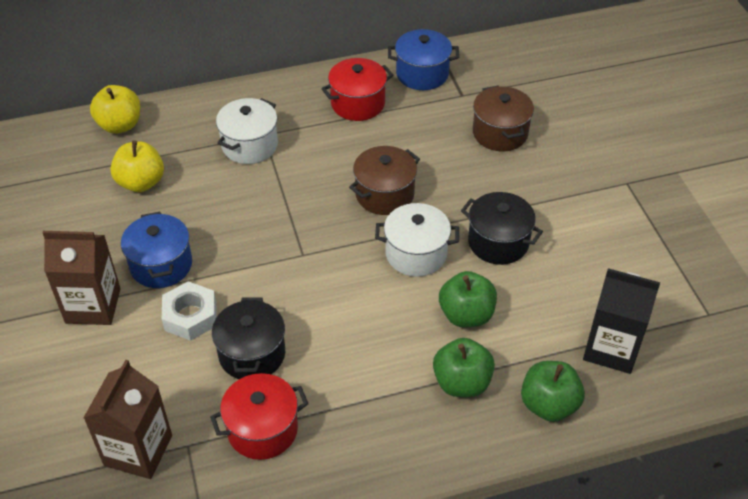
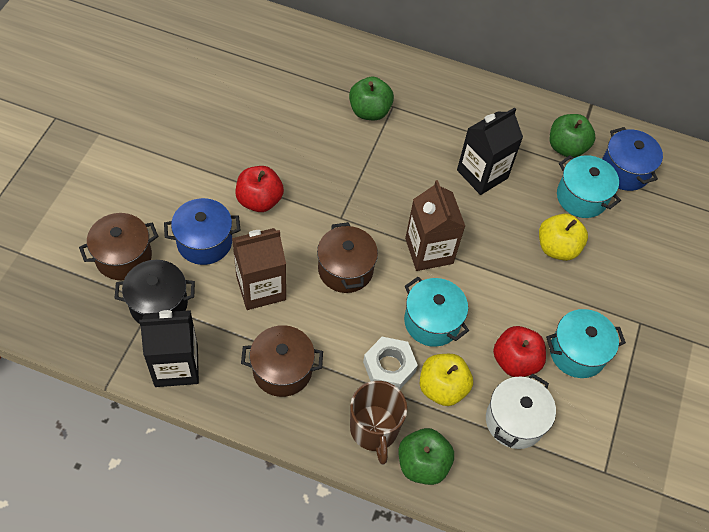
black carton: [583,268,660,374] = 1 -> [139,310,199,387] [457,107,523,195] = 2
black pot: [212,297,285,379] [461,192,543,265] = 2 -> [114,260,195,324] = 1
brown mug: none = 0 -> [350,381,407,465] = 1
brown pot: [349,146,420,215] [473,85,534,151] = 2 -> [79,213,158,280] [241,325,323,397] [317,222,378,293] = 3
red apple: none = 0 -> [235,166,284,212] [493,326,546,377] = 2
red pot: [210,373,308,460] [321,58,393,121] = 2 -> none = 0
turquoise pot: none = 0 -> [404,277,469,347] [546,309,626,378] [557,155,621,218] = 3
white pot: [216,98,278,164] [375,203,459,277] = 2 -> [486,373,556,449] = 1

